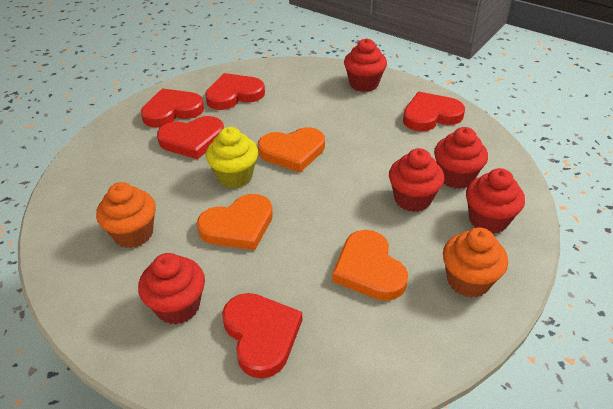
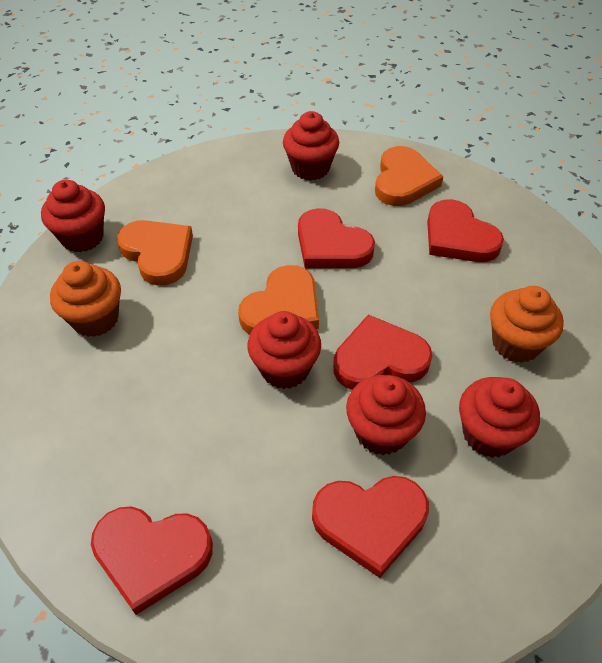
yellow cupcake: [206,127,258,188] = 1 -> none = 0

